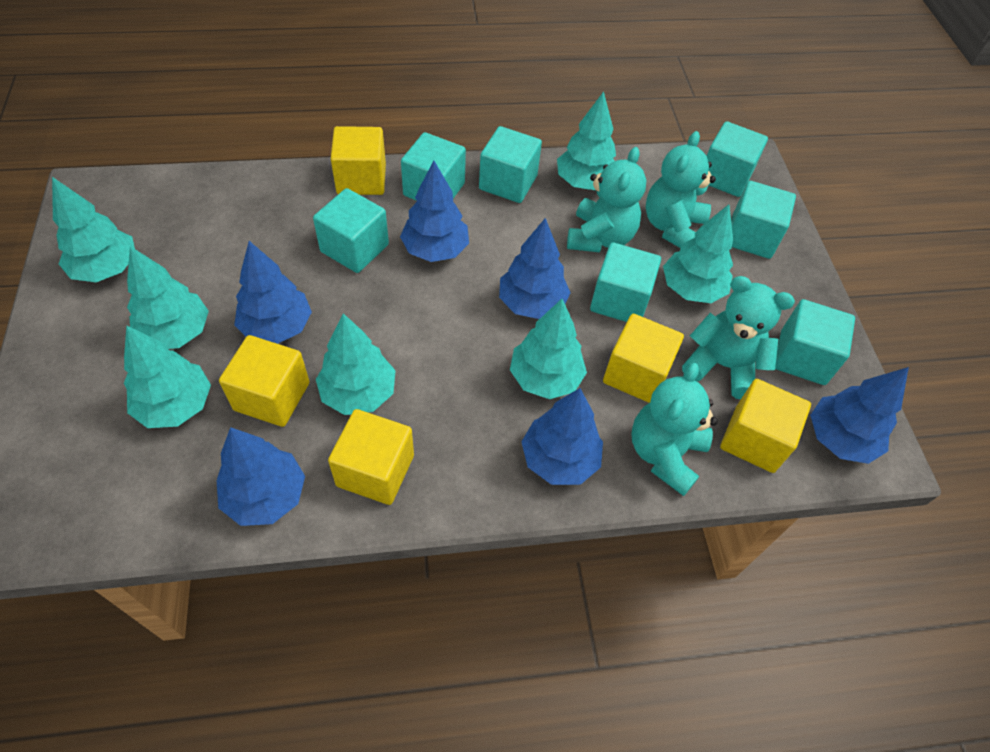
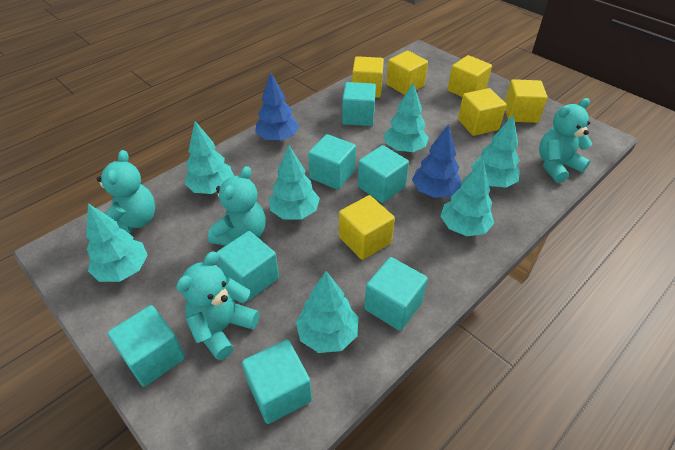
blue tree: [217,427,305,526] [234,241,312,344] [400,160,469,262] [499,218,571,319] [521,388,603,485] [810,367,909,464] = 6 -> [255,72,299,141] [412,124,461,198] = 2
yellow cube: [219,335,310,427] [328,409,414,505] [331,126,386,195] [603,314,684,403] [720,379,811,473] = 5 -> [339,195,395,260] [352,56,384,98] [386,51,428,95] [448,55,492,97] [458,88,506,136] [505,79,548,123] = 6

